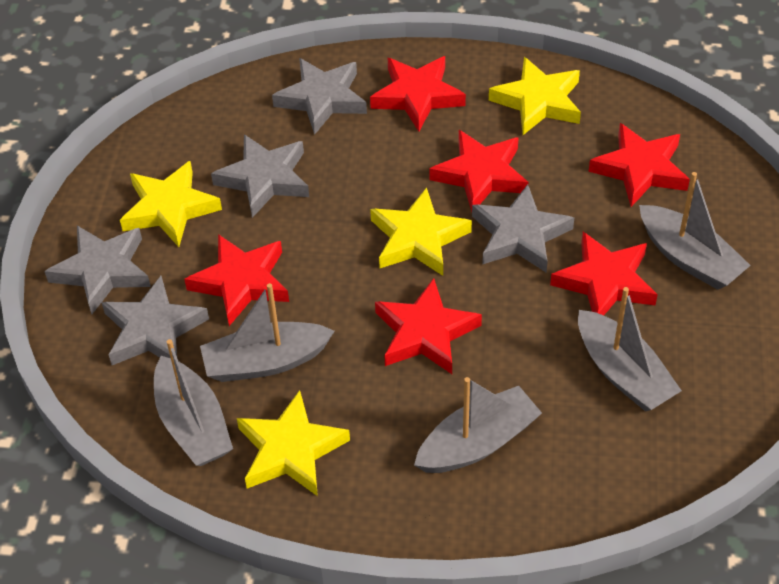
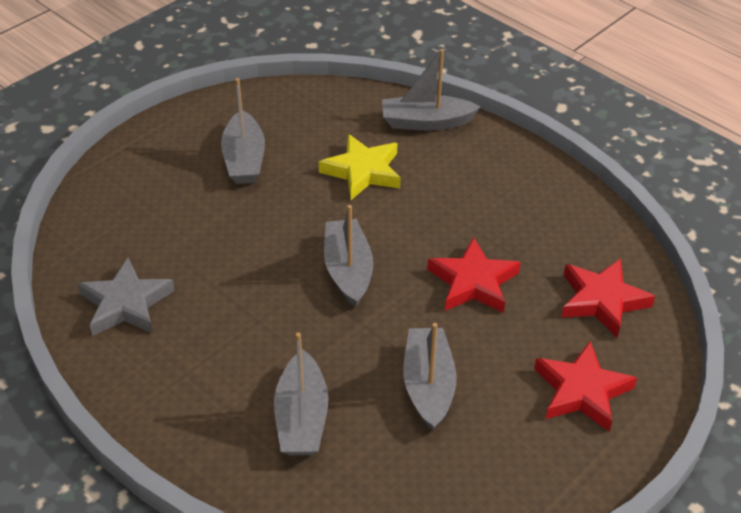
grey star: [44,226,151,314] [101,276,209,365] [211,134,309,218] [272,58,367,135] [472,184,574,273] = 5 -> [78,258,175,336] = 1
red star: [184,234,289,326] [370,56,466,132] [375,278,482,374] [429,130,529,212] [550,232,658,315] [589,123,690,207] = 6 -> [427,237,521,313] [534,341,637,432] [561,258,655,338] = 3
yellow star: [120,161,222,247] [237,390,350,496] [370,187,472,276] [489,57,581,135] = 4 -> [319,134,401,200] = 1

